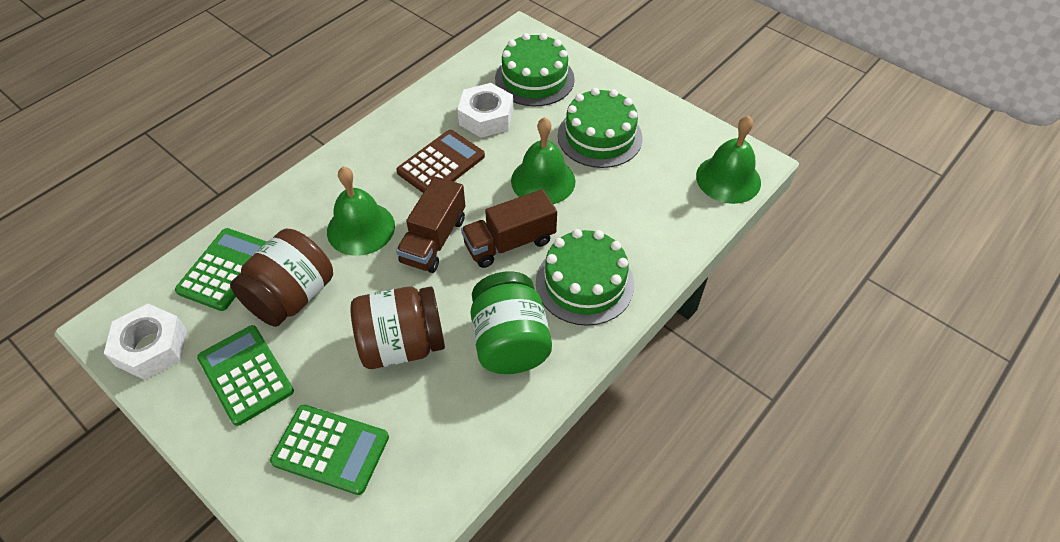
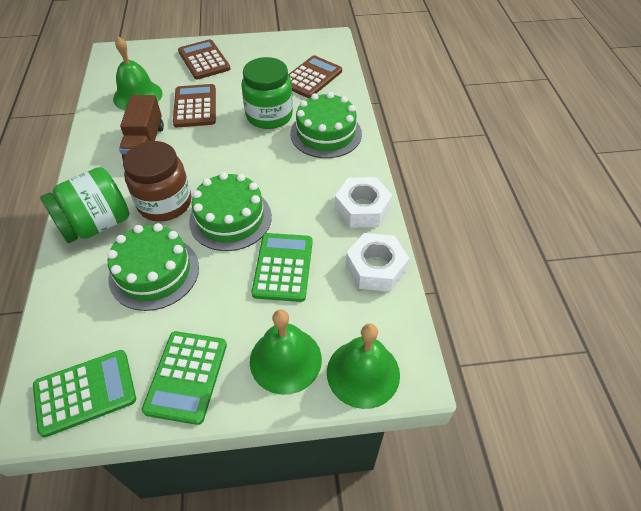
brown calculator: [396,130,485,193] = 1 -> [173,84,216,127] [178,39,230,80] [288,55,342,98] = 3
brown jar: [230,229,333,327] [351,286,445,369] = 2 -> [123,141,192,222] = 1
brown truck: [396,176,466,273] [461,189,557,268] = 2 -> [119,95,164,159] = 1
green jar: [470,272,552,374] = 1 -> [40,167,129,243] [242,57,293,129] = 2

